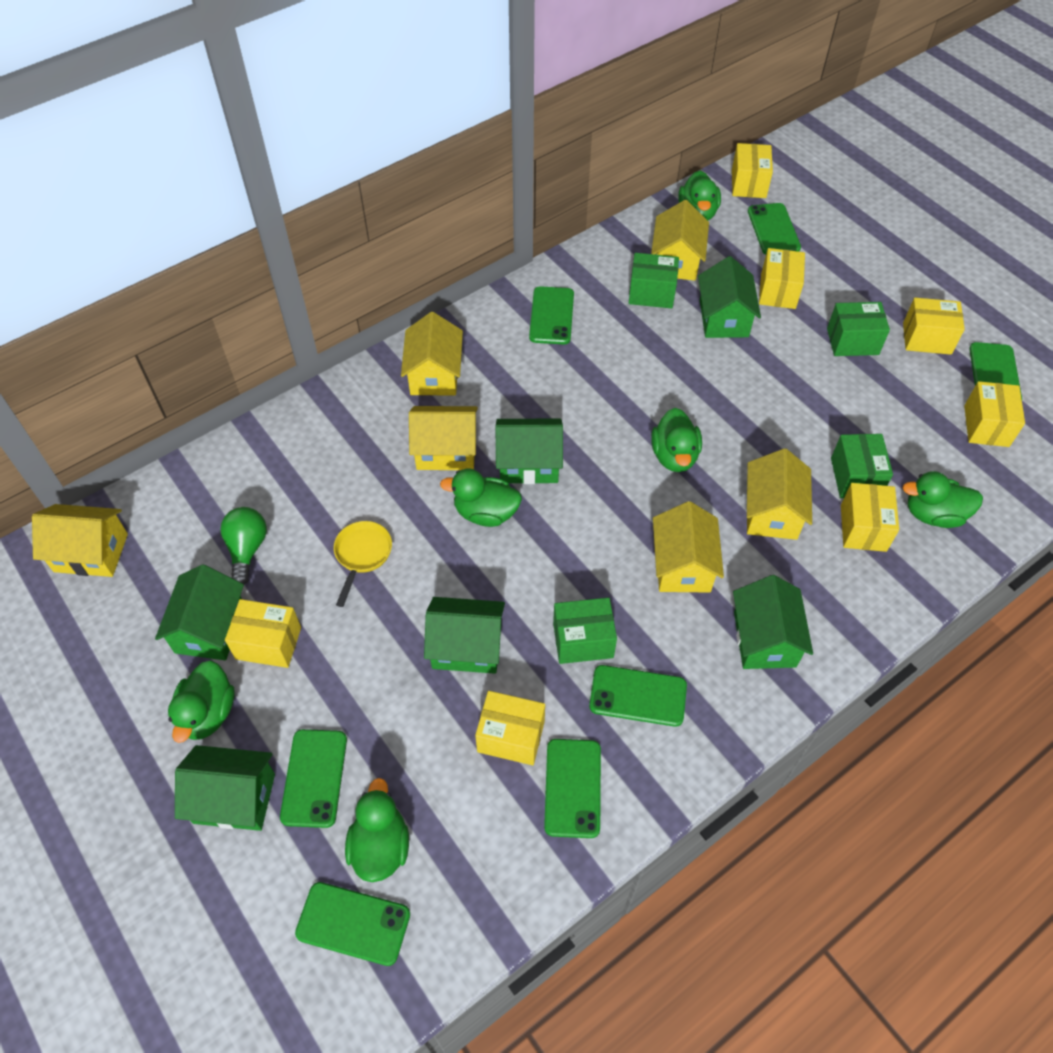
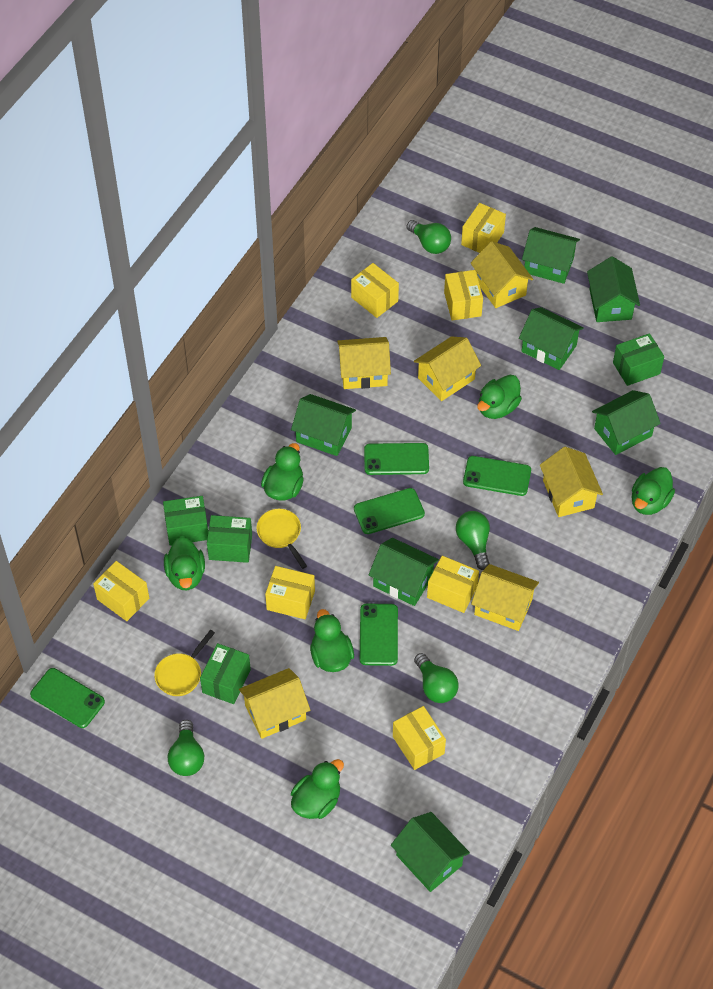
green house: [155,564,244,660] [175,745,275,831] [424,597,505,674] [496,419,563,484] [698,256,761,338] [733,575,813,669] = 6 -> [291,394,356,456] [369,538,439,606] [391,812,470,892] [519,307,584,370] [522,227,580,284] [587,256,640,322] [592,390,661,455] = 7
green light bulb: [220,507,267,584] = 1 -> [168,720,204,776] [407,220,451,254] [414,653,459,703] [456,511,490,570] = 4
green phone: [280,729,347,828] [295,882,410,966] [529,286,574,344] [544,739,601,838] [589,665,687,727] [748,203,801,255] [969,342,1022,399] = 7 -> [30,668,105,728] [354,488,425,534] [360,604,398,666] [364,443,429,475] [463,456,531,496] = 5
yellow pan: [334,521,392,607] = 1 -> [154,630,215,696] [256,509,307,569] = 2

